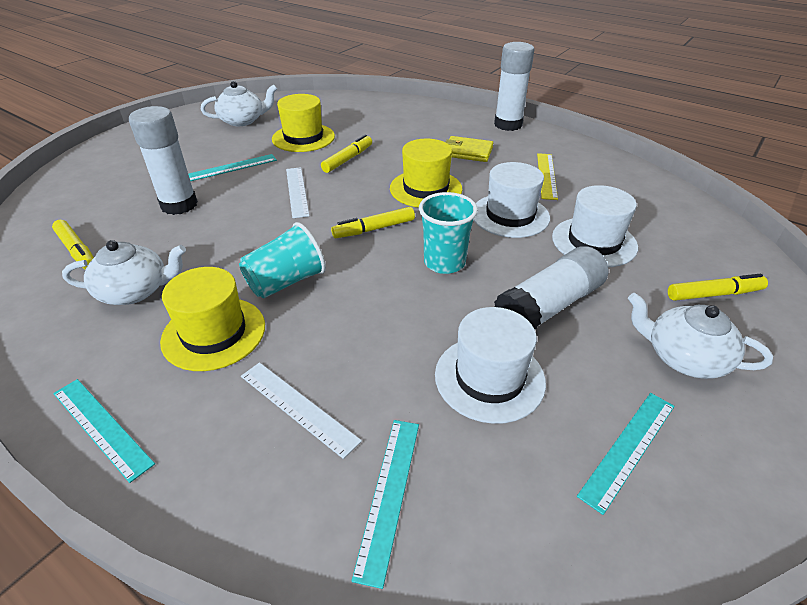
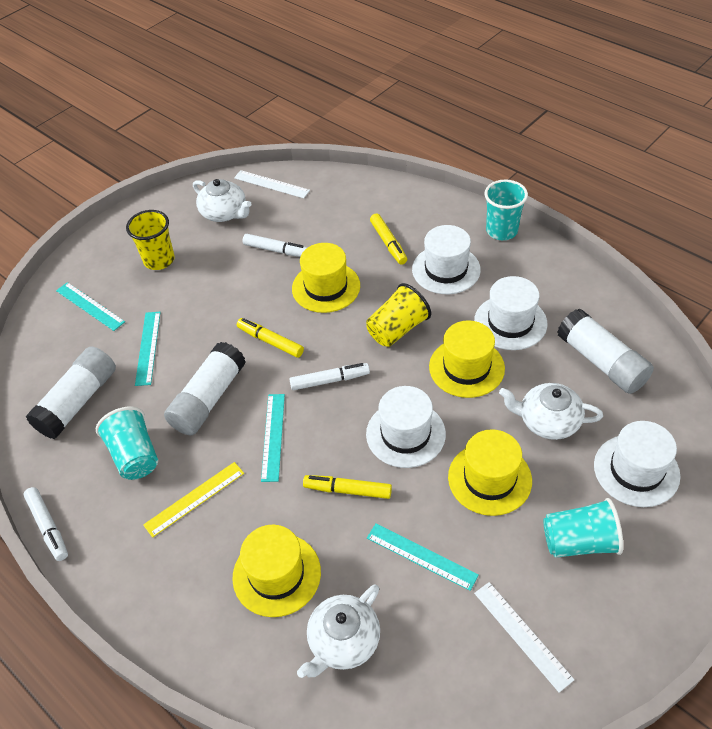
turquoise cup: [239,222,326,298] [419,192,478,274] = 2 -> [96,407,158,480] [484,180,528,240] [543,498,623,558] = 3
white hat: [435,307,546,424] [473,162,550,238] [552,185,638,267] = 3 -> [366,386,446,468] [412,225,481,294] [474,276,547,350] [594,421,680,507] = 4
white marker: none = 0 -> [24,487,68,561] [243,234,307,257] [289,363,370,390] = 3
yellow cup: none = 0 -> [126,210,175,270] [366,283,431,347] = 2
yellow hat: [160,267,265,371] [272,94,335,152] [390,139,462,208] = 3 -> [232,525,321,617] [292,243,360,313] [429,320,505,398] [448,429,532,516] = 4
yellow marker: [52,220,94,270] [321,135,372,173] [331,207,415,238] [668,274,768,301] = 4 -> [237,318,304,358] [303,475,392,499] [370,213,407,265] = 3
yellow wallet: [446,136,493,162] = 1 -> none = 0

